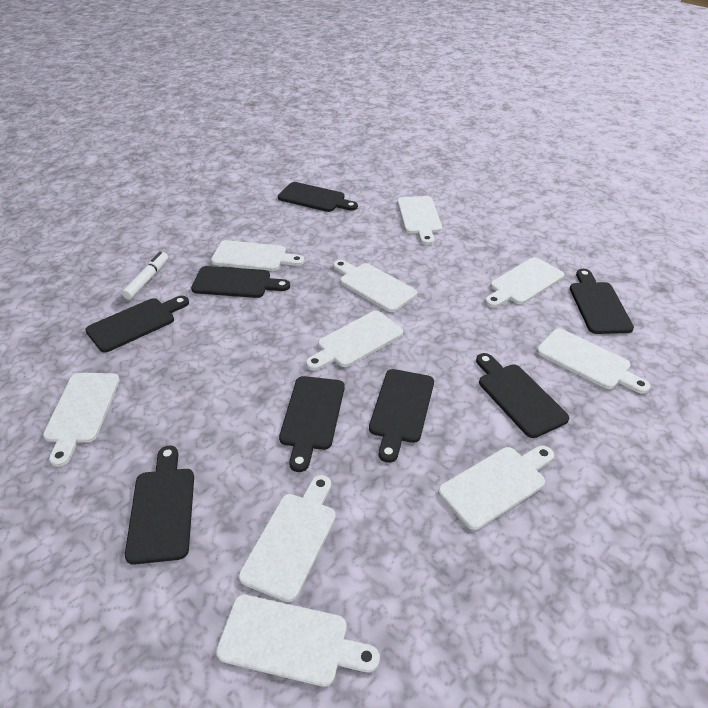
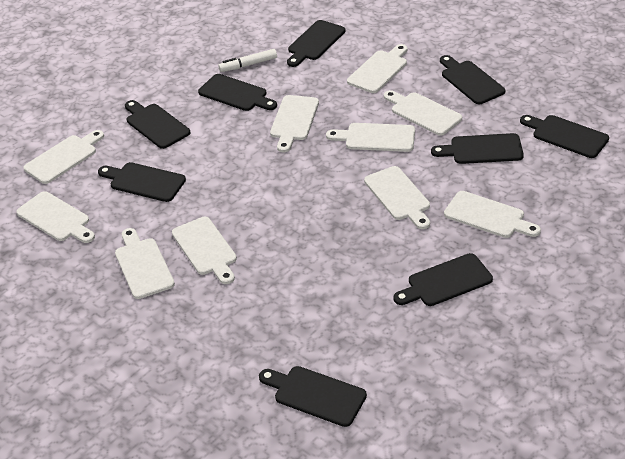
black cutting board: [86,296,189,353] [125,446,194,565] [191,266,290,298] [278,182,358,212] [279,376,344,472] [369,369,434,463] [476,353,569,438] [570,269,634,334] = 8 -> [98,162,186,202] [125,100,190,149] [198,74,277,111] [259,366,367,427] [287,20,346,67] [393,253,493,306] [431,133,524,164] [440,55,505,104] [520,115,609,158] = 9

